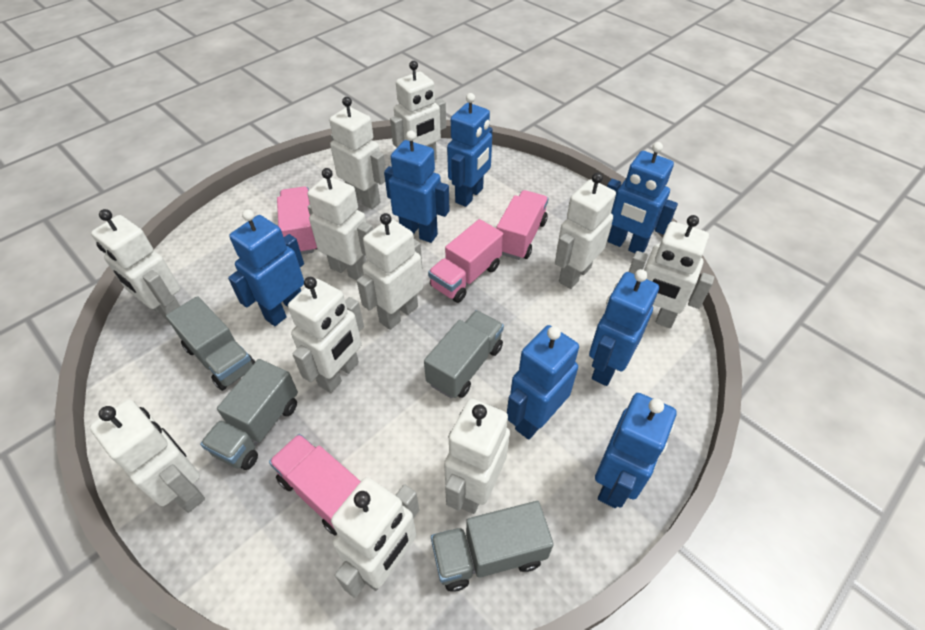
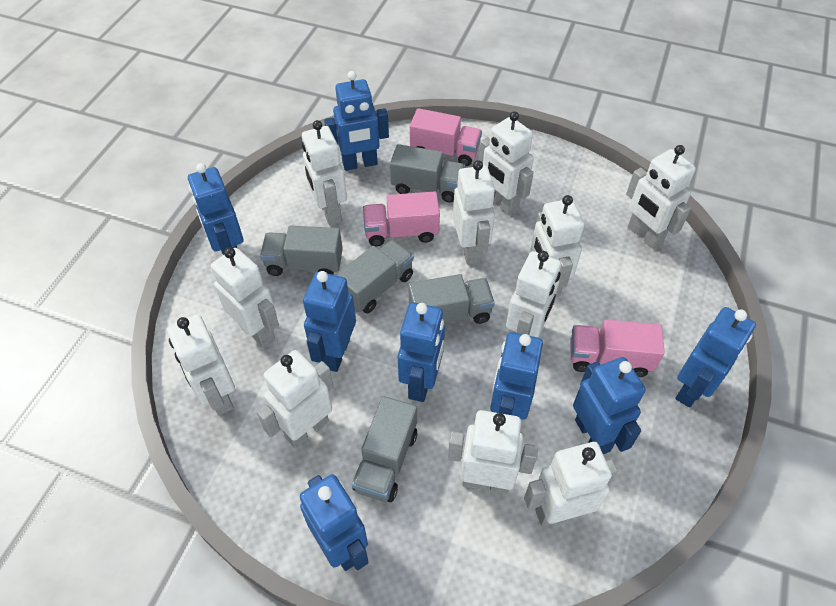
blue robot: [228,209,304,326] [384,130,450,243] [447,93,493,207] [507,325,579,440] [589,269,659,386] [595,393,676,508] [607,142,678,253] = 7 -> [188,163,243,255] [300,474,369,571] [303,271,356,372] [324,71,389,171] [398,302,445,402] [490,332,543,420] [573,357,646,454] [675,307,756,408] = 8
grey truck: [166,296,255,391] [200,359,298,470] [424,310,504,398] [431,501,554,592] = 4 -> [260,225,343,276] [336,240,414,314] [352,396,417,502] [390,144,465,203] [408,274,495,324] = 5
pink truck: [269,434,361,536] [277,186,317,255] [428,219,503,303] [496,190,548,260] = 4 -> [363,191,440,246] [410,108,482,166] [570,320,665,377] = 3

